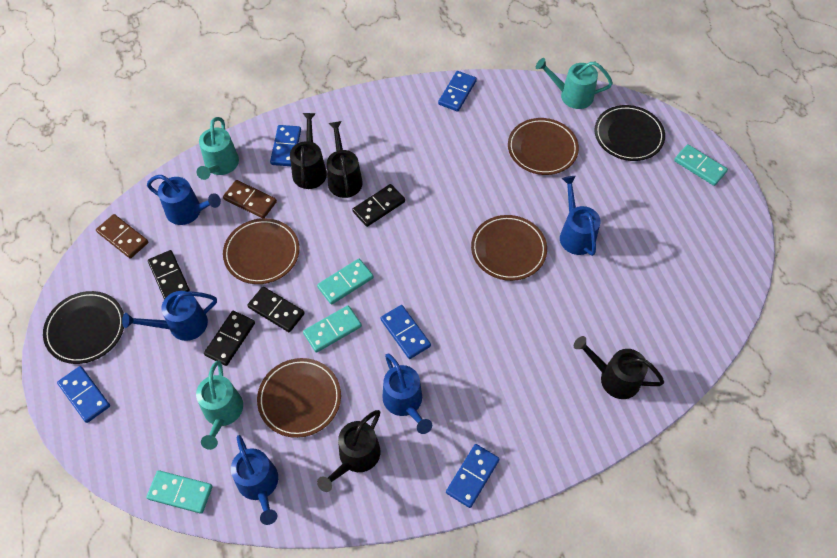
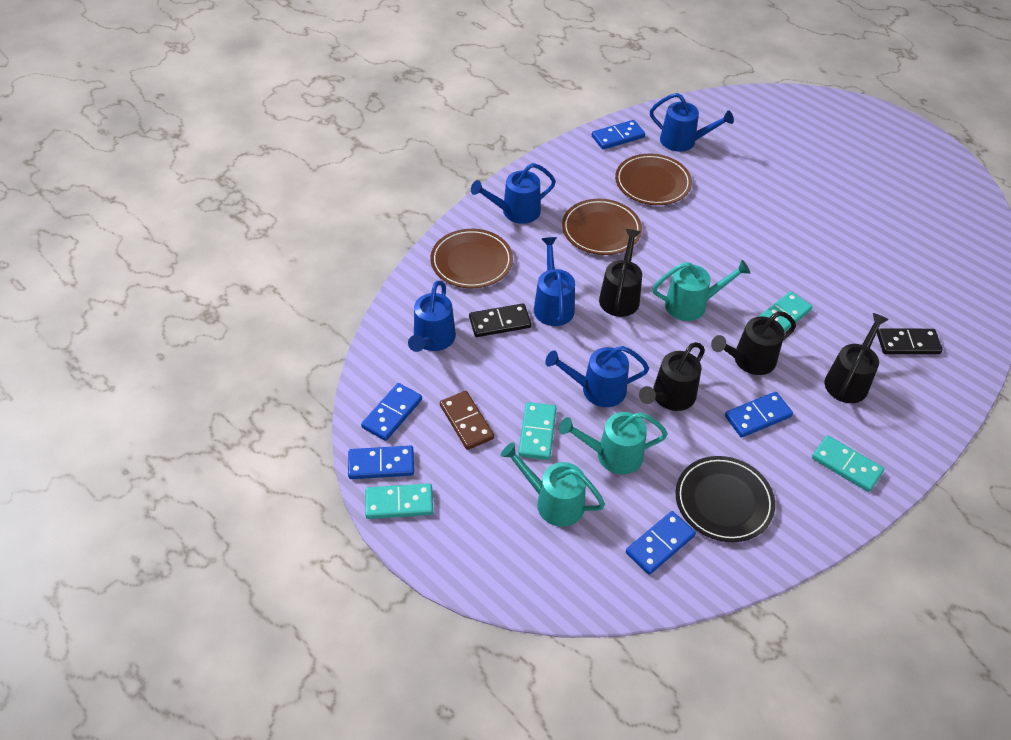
black domino: [148,250,190,299] [204,311,255,366] [247,287,305,332] [352,184,405,227] = 4 -> [469,303,531,337] [877,329,943,354] = 2
black plate: [43,291,124,364] [594,105,665,161] = 2 -> [675,456,775,542] = 1
brown domino: [96,214,148,259] [223,180,277,218] = 2 -> [440,391,494,450] = 1
brown plate: [223,218,300,284] [257,358,341,438] [471,215,547,281] [508,118,579,175] = 4 -> [430,229,513,288] [562,199,642,255] [615,154,692,205] = 3

